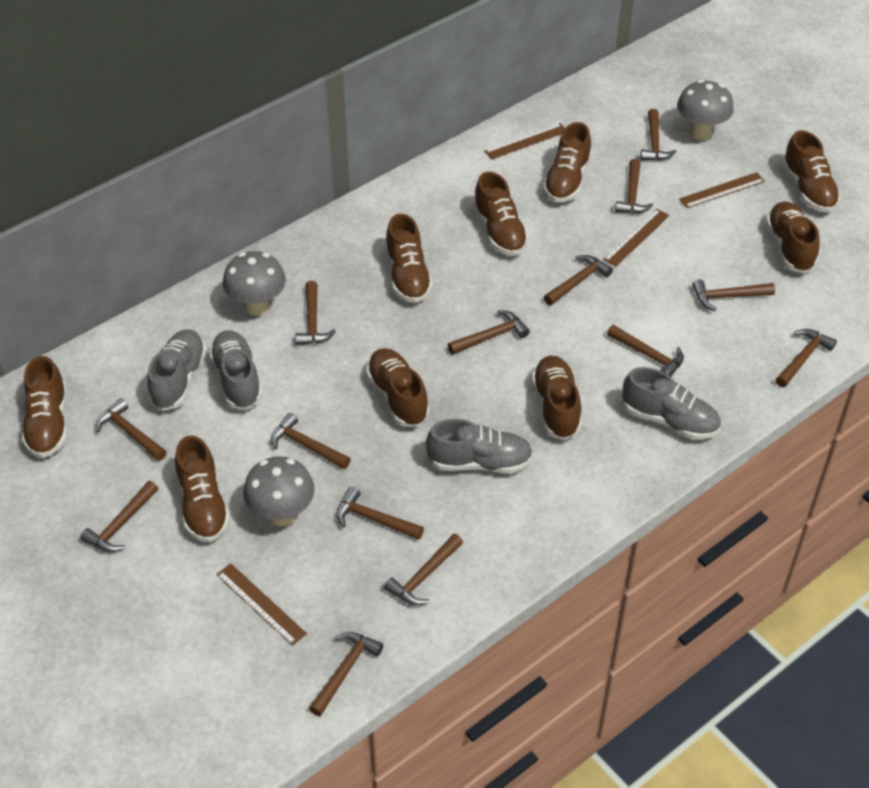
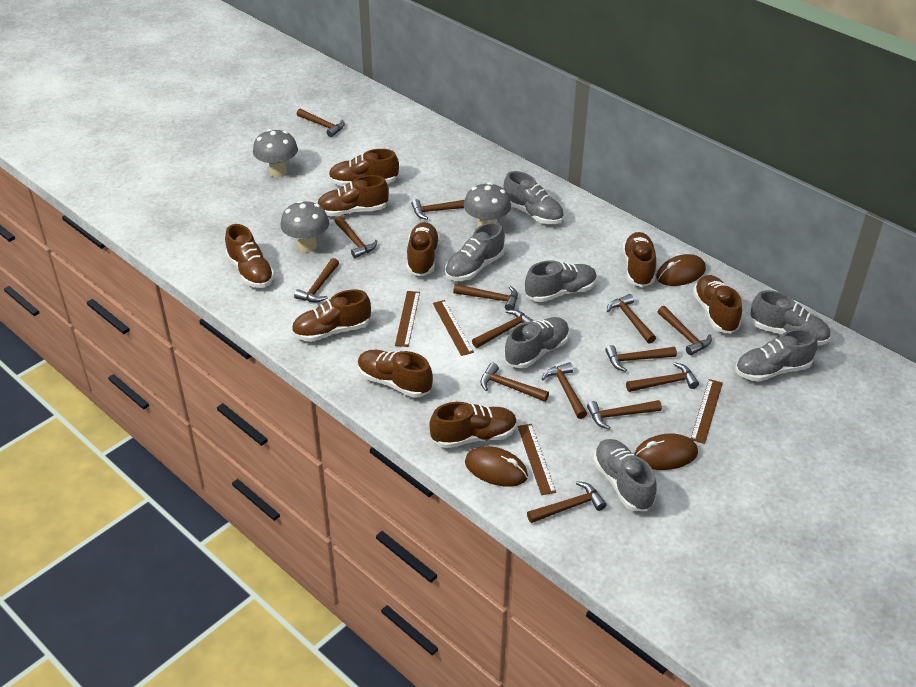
brown mouse: none = 0 -> [465,446,528,487] [634,433,698,470] [656,254,706,286] = 3
grey shoe: [147,330,207,411] [209,330,262,410] [426,419,533,473] [622,367,721,440] = 4 -> [445,222,505,281] [503,171,564,224] [504,317,569,368] [525,260,597,302] [593,439,657,511] [735,329,818,382] [750,290,831,346] = 7

